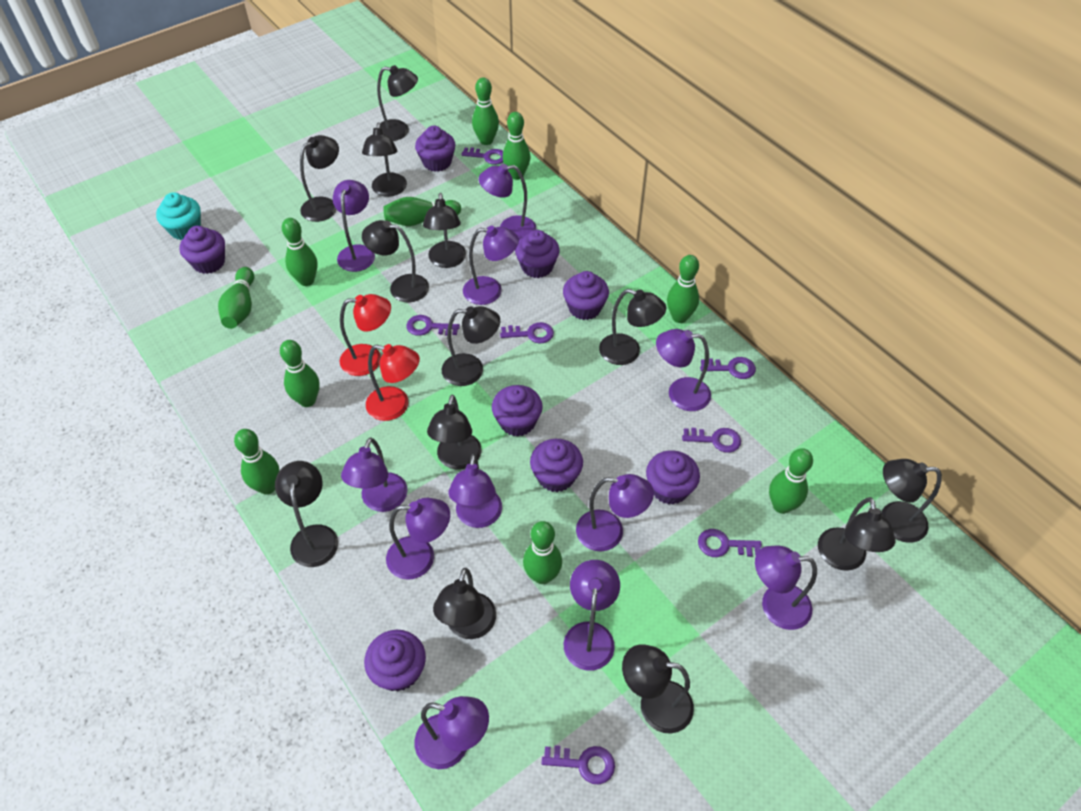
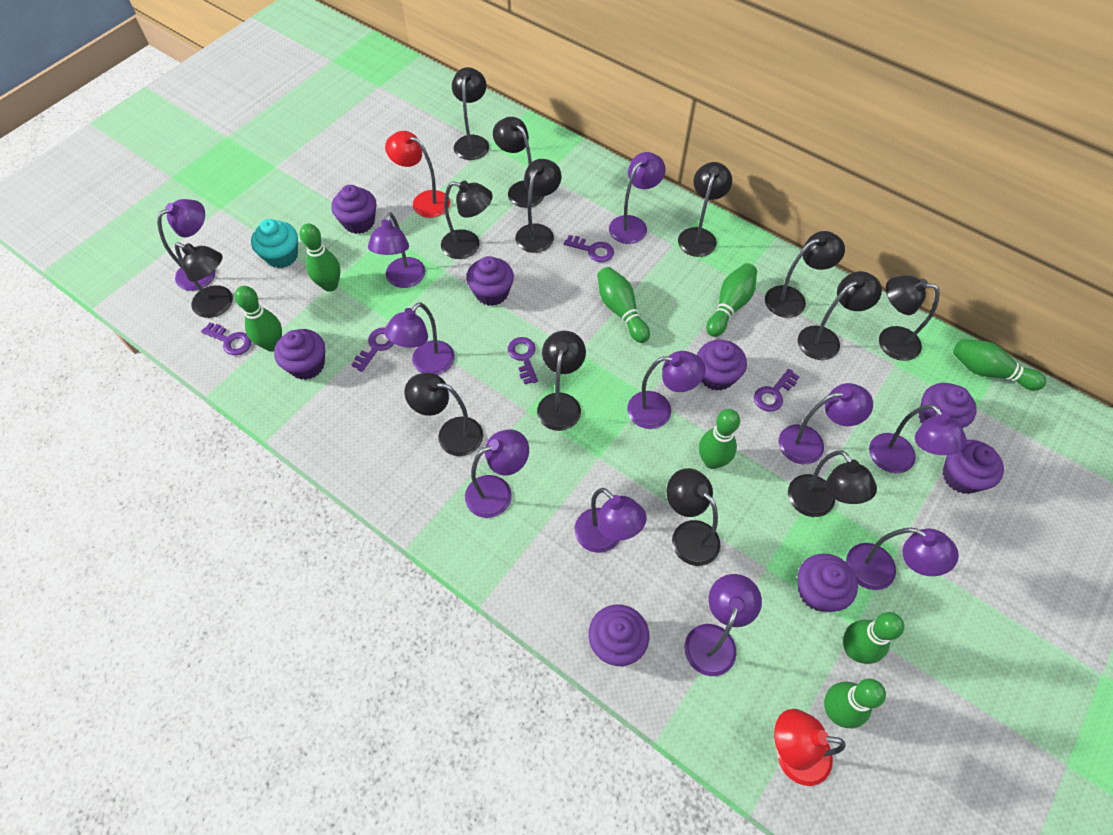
green bowling pin: [218,267,254,329] [234,429,280,495] [280,340,320,407] [282,218,318,286] [383,197,461,226] [472,77,499,145] [503,112,530,180] [523,521,562,584] [667,255,699,323] [769,448,813,514] = 10 -> [235,286,282,352] [300,223,340,292] [597,267,650,343] [699,409,740,469] [706,263,757,337] [824,679,886,728] [843,612,904,664] [953,339,1046,390] = 8
purple key: [406,315,460,336] [461,147,503,165] [500,322,554,343] [542,745,615,784] [682,428,741,453] [698,529,762,557] [700,357,756,379] = 7 -> [201,322,251,356] [352,327,394,372] [508,337,538,384] [564,235,614,262] [754,369,800,412] = 5

